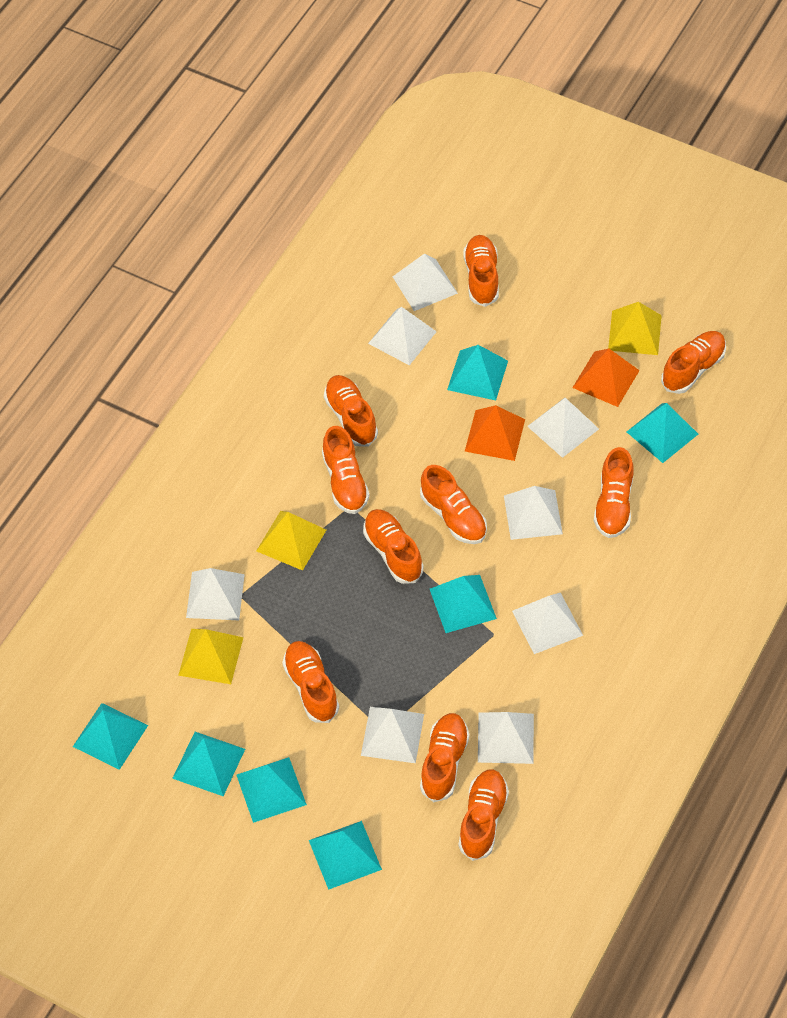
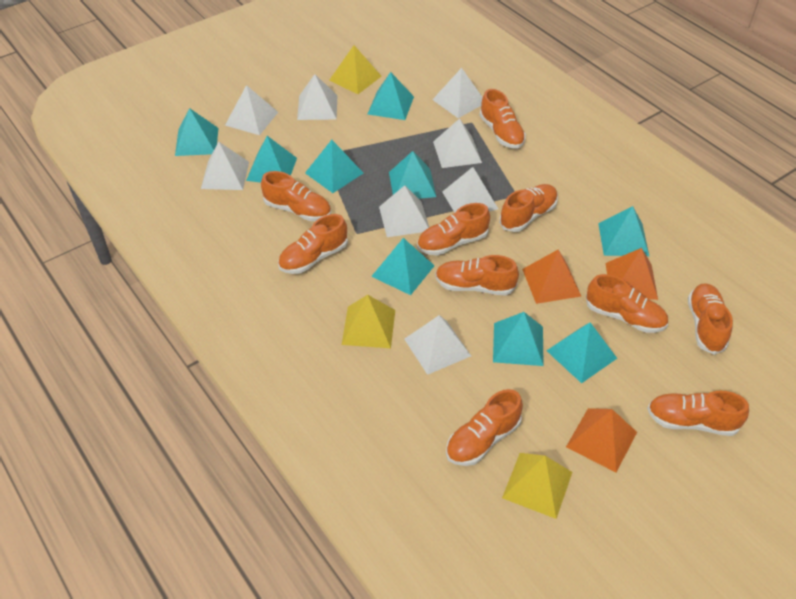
orange pyramid: [465,405,525,461] [572,349,640,407] = 2 -> [522,250,581,304] [566,408,637,472] [605,248,658,300] = 3
turquoise pyramid: [73,703,148,770] [172,732,245,796] [236,757,307,823] [309,821,382,890] [430,575,497,633] [447,345,508,401] [627,403,698,463] = 7 -> [175,108,218,156] [246,136,297,183] [305,140,363,193] [368,72,414,120] [371,238,435,295] [389,151,436,199] [493,312,544,366] [546,322,617,383] [598,206,649,256] = 9

